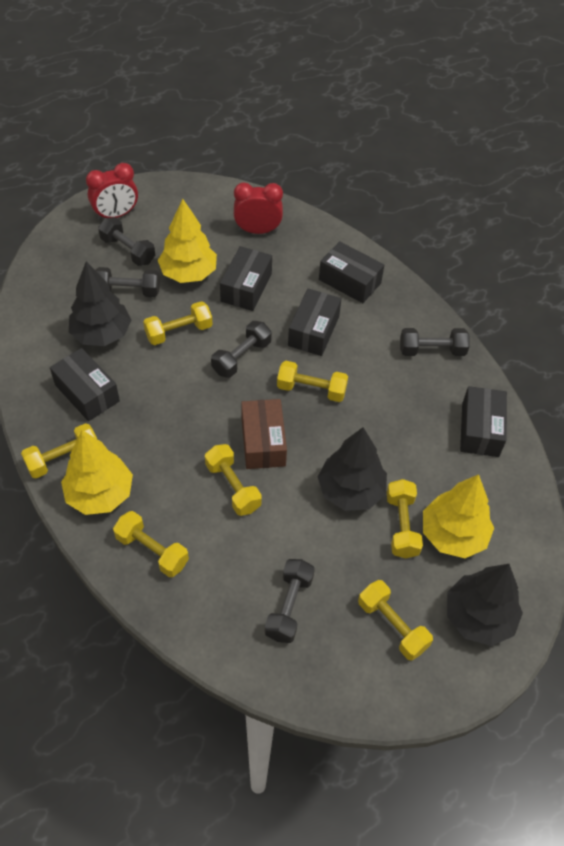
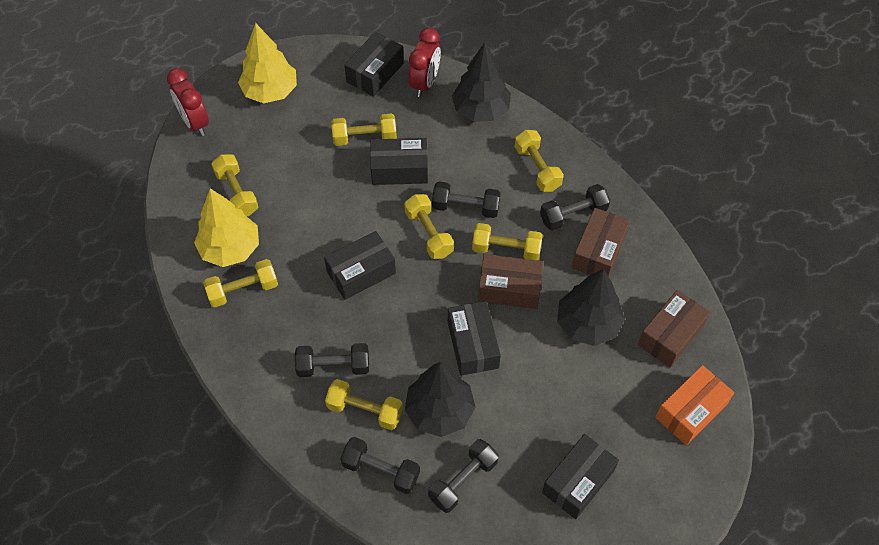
brown box: [241,399,287,469] = 1 -> [478,254,543,309] [572,208,630,277] [638,290,710,368] = 3
orange box: none = 0 -> [655,365,734,445] = 1
yellow tree: [61,430,133,515] [158,199,217,283] [423,474,494,558] = 3 -> [194,188,259,267] [238,23,297,103] = 2

